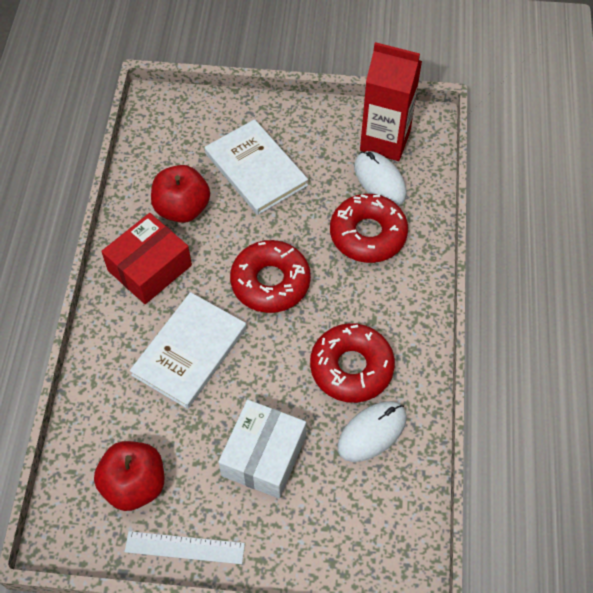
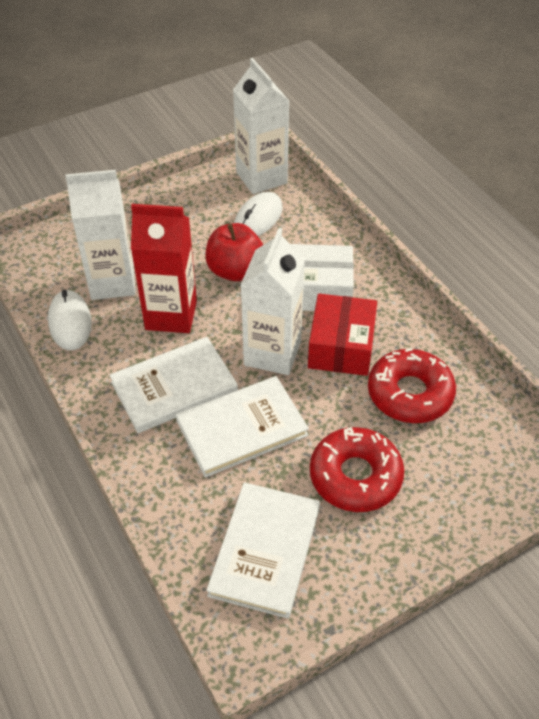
red apple: [94,441,164,511] [151,165,210,223] = 2 -> [205,223,263,281] = 1
red donut: [230,240,311,313] [310,323,395,403] [330,194,408,263] = 3 -> [310,427,405,512] [368,348,456,423] = 2
white book: [130,292,246,409] [205,119,308,215] = 2 -> [109,337,238,433] [176,376,309,477] [206,482,320,618] = 3
white carton: none = 0 -> [65,170,136,300] [233,58,289,194] [241,228,305,375] = 3
white ruler: [125,531,245,564] = 1 -> none = 0

